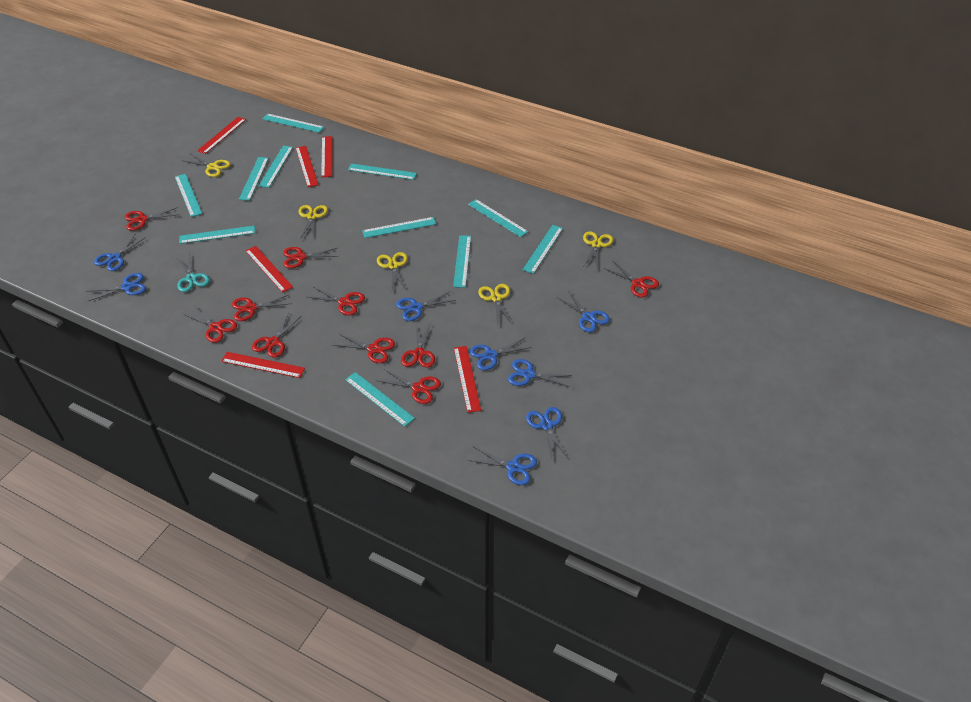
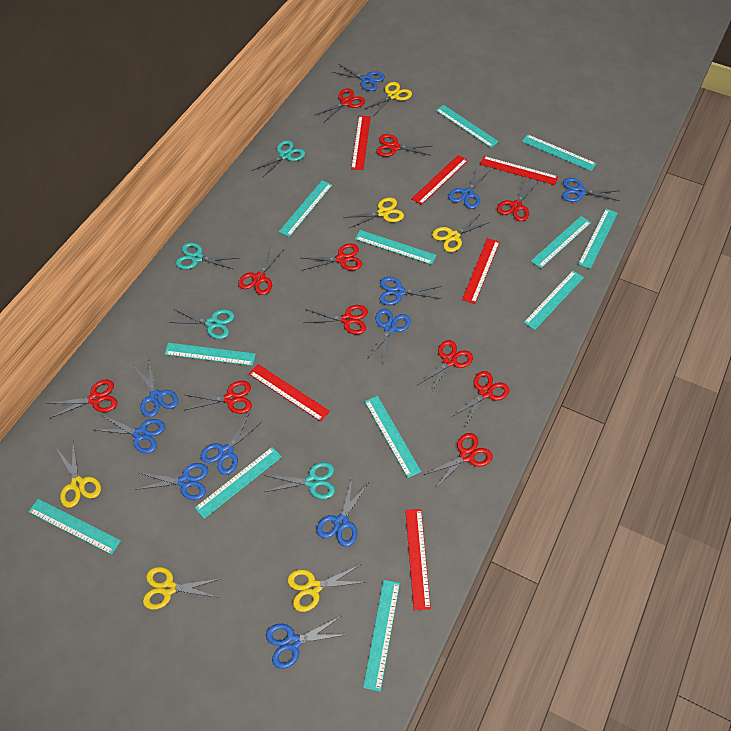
blue scissors: [86,273,146,301] [94,235,146,271] [396,292,456,321] [467,447,537,485] [470,338,532,370] [508,359,572,387] [526,407,568,459] [558,291,610,332] = 8 -> [96,415,165,453] [134,360,178,417] [135,463,208,500] [201,414,263,475] [266,616,344,669] [316,478,369,547] [332,64,385,91] [368,309,411,363] [379,277,441,305] [448,168,490,209] [562,178,620,202] = 11
red scissors: [125,207,180,231] [183,305,237,343] [232,295,292,321] [252,314,300,358] [283,247,339,268] [308,287,365,315] [333,334,395,363] [379,369,441,404] [401,324,435,368] [604,261,659,298] = 10 -> [47,380,117,419] [185,381,252,414] [238,247,283,295] [303,244,362,271] [304,305,368,335] [315,88,365,123] [376,134,432,157] [416,340,473,395] [424,433,493,489] [451,371,509,428] [497,178,537,221] = 11
turquoise ruler: [175,174,202,217] [179,226,255,244] [239,157,269,201] [259,146,293,188] [262,113,324,133] [345,372,415,427] [348,163,417,180] [362,217,436,238] [453,235,471,288] [468,199,528,237] [523,225,563,274] = 11 -> [28,499,121,555] [165,343,256,366] [195,447,282,519] [279,180,332,237] [355,230,436,265] [363,580,400,692] [364,396,421,478] [436,105,499,148] [522,134,597,171] [523,271,584,330] [531,216,591,268] [578,209,618,269] = 12
turquoise scissors: [176,255,210,292] = 1 -> [168,309,234,339] [176,242,239,270] [252,140,305,178] [264,462,335,499] = 4
yellow scissors: [184,154,231,177] [298,205,328,239] [377,252,408,289] [478,284,512,324] [583,231,613,267] = 5 -> [56,442,101,508] [143,567,220,609] [287,565,365,612] [343,197,404,229] [363,82,412,115] [432,214,490,252] = 6

